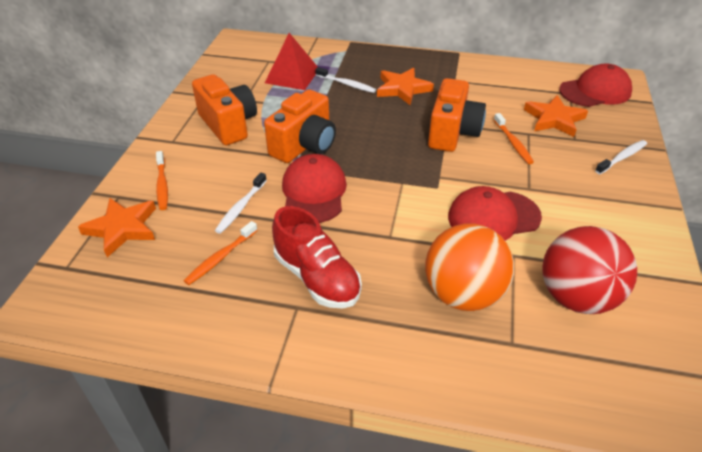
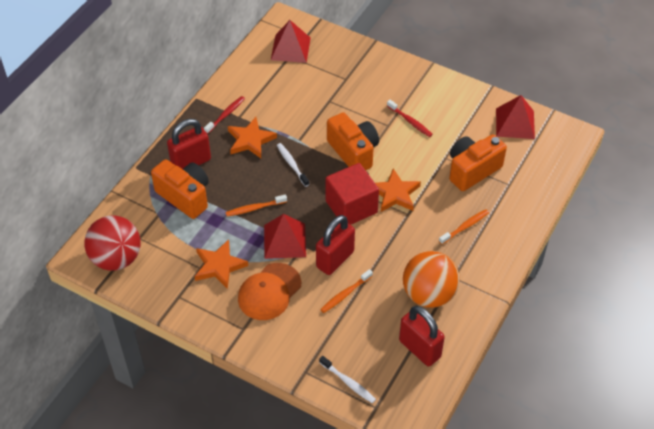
orange cap: none = 0 -> [238,263,301,320] = 1
red cap: [282,154,347,223] [448,186,542,241] [559,64,632,107] = 3 -> none = 0
red cube: none = 0 -> [326,163,379,225] = 1
red padlock: none = 0 -> [167,119,211,169] [316,215,355,275] [399,306,445,366] = 3
red pyramid: [265,33,318,90] = 1 -> [264,214,306,259] [271,20,311,63] [496,95,535,139] = 3
red shoe: [272,206,362,308] = 1 -> none = 0
red toothbrush: none = 0 -> [204,96,245,134] [387,100,433,137] = 2
white toothbrush: [215,172,267,234] [315,67,376,93] [595,140,647,174] = 3 -> [277,143,309,187] [319,356,376,403] = 2

